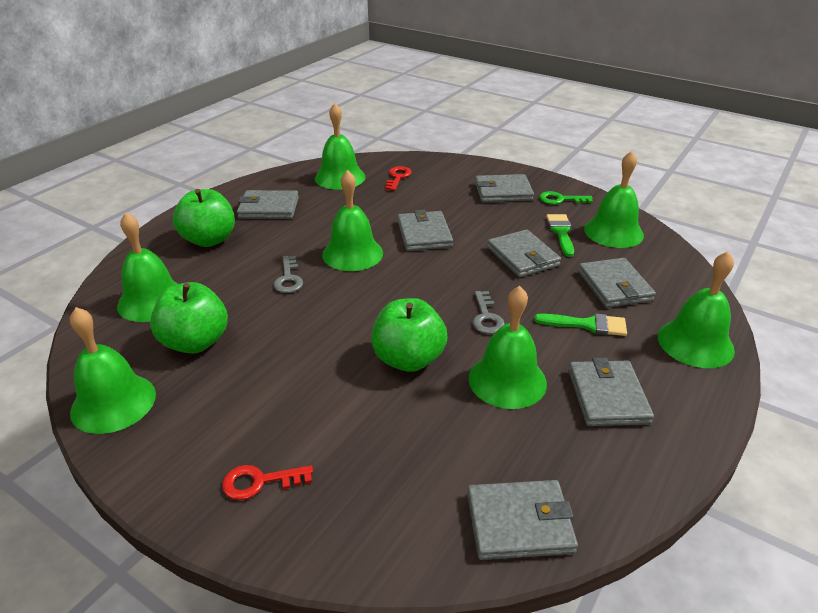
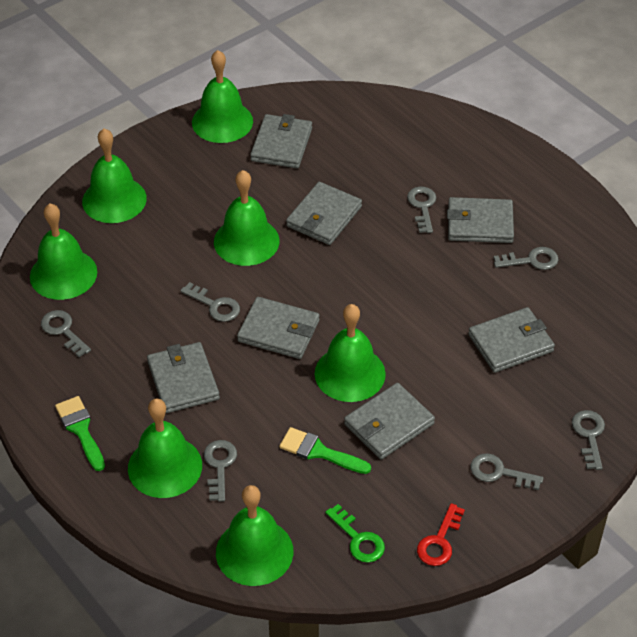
green apple: [150,282,228,354] [173,189,235,247] [371,298,448,372] = 3 -> none = 0
grey key: [274,256,303,293] [473,291,505,334] = 2 -> [41,310,91,357] [180,282,240,322] [204,440,237,502] [407,187,436,233] [470,453,543,490] [494,247,559,270] [572,410,605,470] = 7
red key: [222,465,313,500] [385,166,412,191] = 2 -> [417,503,465,566] = 1

